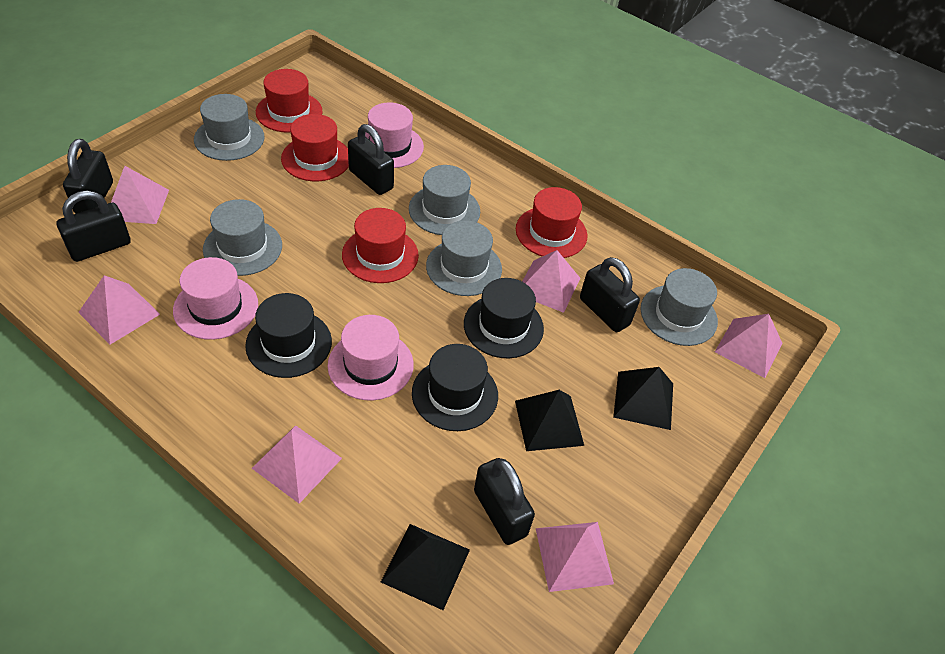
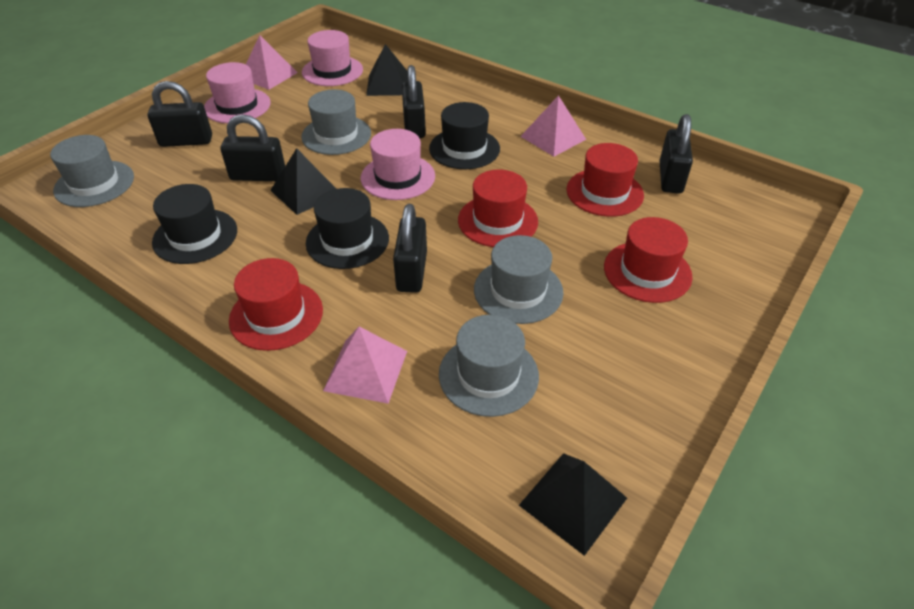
grey hat: [194,94,264,161] [203,199,282,276] [409,165,480,235] [426,220,502,296] [640,268,718,346] = 5 -> [50,135,134,207] [301,89,371,155] [439,315,539,417] [474,235,563,324] = 4
pink pyramid: [78,275,160,345] [111,166,169,224] [252,425,342,503] [522,250,580,313] [536,522,614,592] [715,314,783,378] = 6 -> [246,35,298,90] [323,327,407,404] [520,95,586,157] = 3

